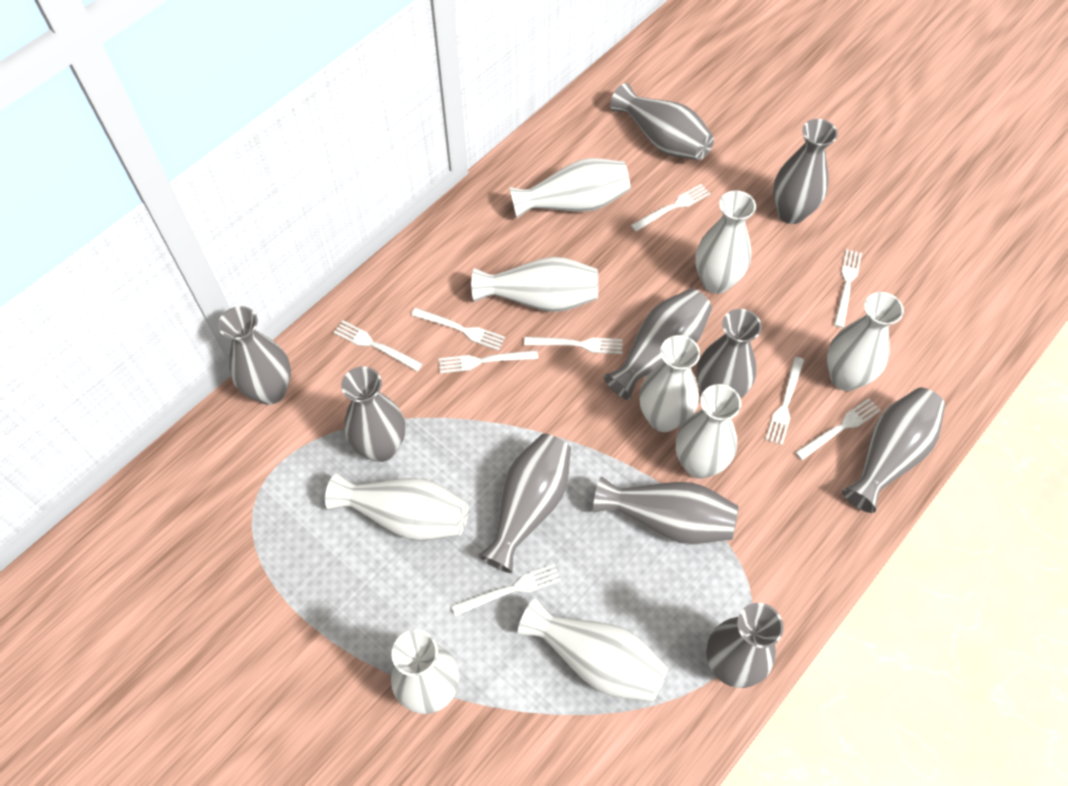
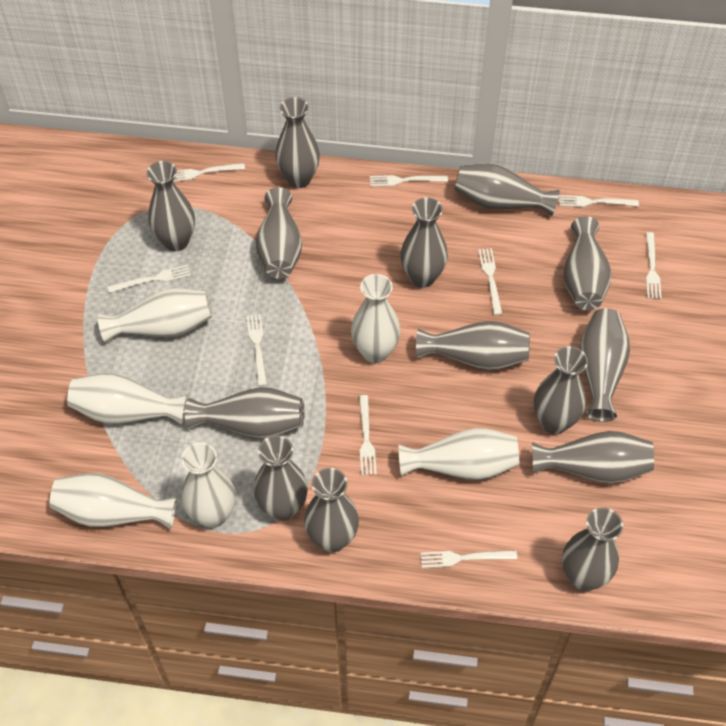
grey vase: [218,306,291,405] [341,366,405,462] [478,434,571,573] [593,476,739,545] [604,288,712,400] [610,83,714,160] [697,309,762,398] [706,603,784,688] [773,119,838,224] [842,388,945,513] = 10 -> [147,161,195,251] [185,387,305,438] [254,435,308,521] [256,187,302,279] [275,97,320,188] [304,468,359,552] [400,197,448,288] [416,321,530,370] [454,163,560,217] [532,431,654,483] [534,346,588,434] [562,507,623,591] [563,216,611,310] [580,308,630,422] = 14
white vase: [325,473,468,541] [391,630,459,714] [471,257,599,312] [509,158,631,218] [518,598,668,702] [639,335,700,432] [676,384,741,479] [695,191,756,294] [827,292,904,391] = 9 -> [49,473,177,529] [67,373,188,425] [98,288,212,343] [181,443,236,528] [351,274,400,363] [399,428,520,480] = 6

